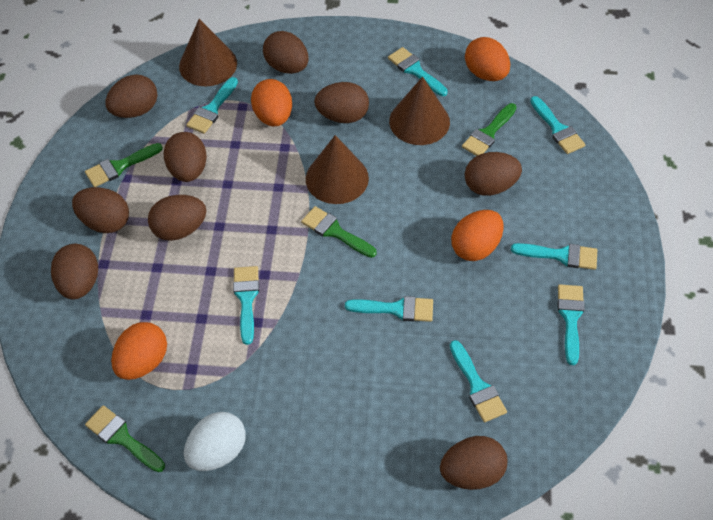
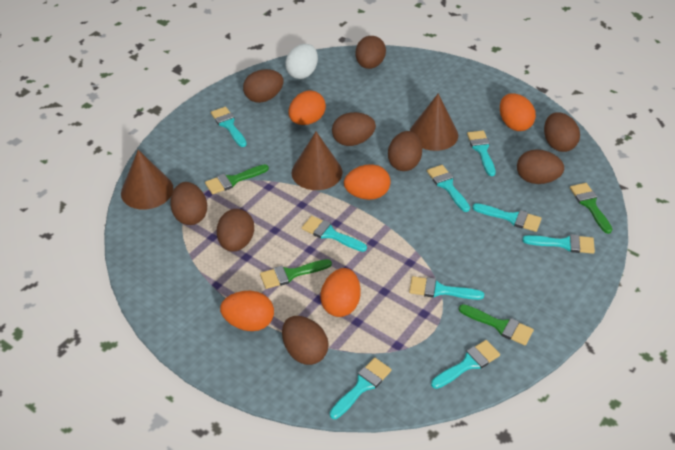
orange egg: [111,322,167,380] [251,79,292,127] [451,210,504,261] [465,37,510,81] = 4 -> [220,291,274,331] [289,91,326,125] [321,268,361,317] [344,164,390,200] [500,93,536,131] = 5
turquoise brush: [186,77,238,134] [233,266,259,345] [345,296,433,322] [388,47,448,96] [450,340,507,423] [511,243,597,270] [530,96,585,154] [558,284,585,365] = 8 -> [211,107,247,147] [302,216,367,252] [330,358,392,419] [409,276,484,300] [427,165,470,212] [431,340,500,389] [467,131,496,176] [472,203,542,232] [522,234,595,254] = 9

